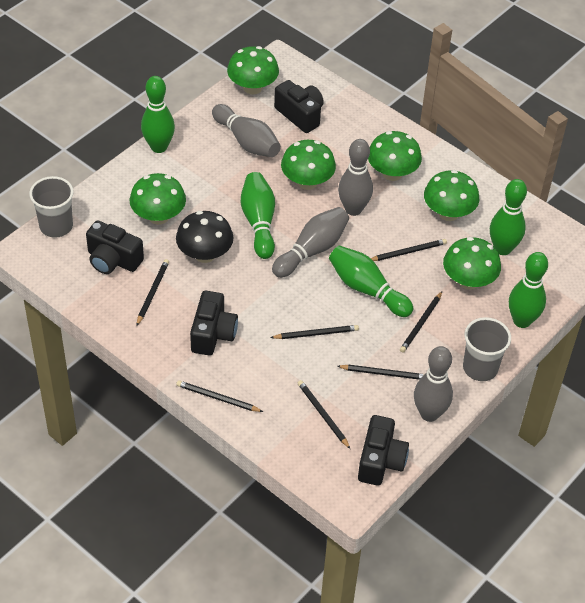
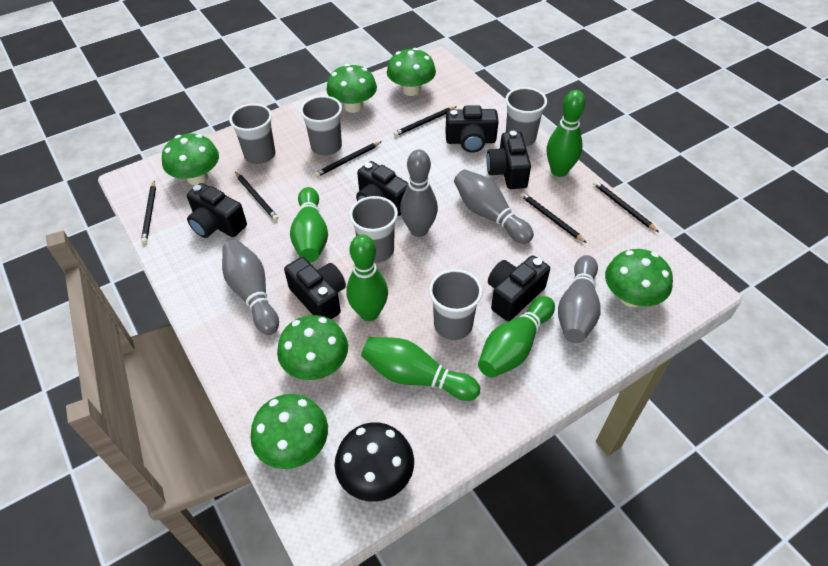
black camera: [86,220,144,274] [190,291,238,355] [274,80,324,133] [358,415,409,486] = 4 -> [187,183,247,238] [284,257,346,319] [356,161,408,216] [445,105,499,153] [486,131,531,189] [488,255,550,321] = 6
black pencil: [136,259,169,326] [176,380,263,412] [270,325,359,339] [298,380,350,449] [337,364,423,380] [371,239,447,261] [400,292,442,353] = 7 -> [141,181,156,244] [235,172,279,221] [314,141,382,177] [393,106,457,137] [520,192,587,243] [593,181,659,232] = 6
grey cup: [29,176,74,238] [463,317,511,381] = 2 -> [229,103,275,164] [300,96,342,156] [349,196,398,263] [429,269,483,340] [505,87,547,146] = 5

